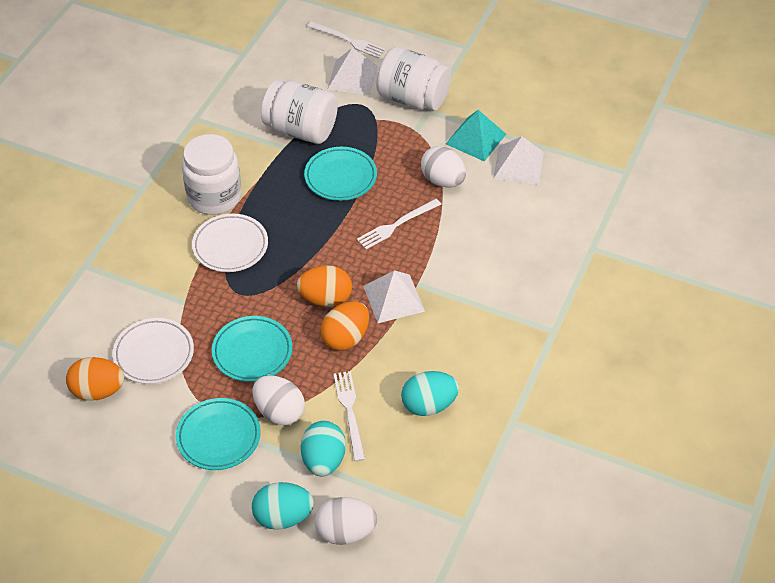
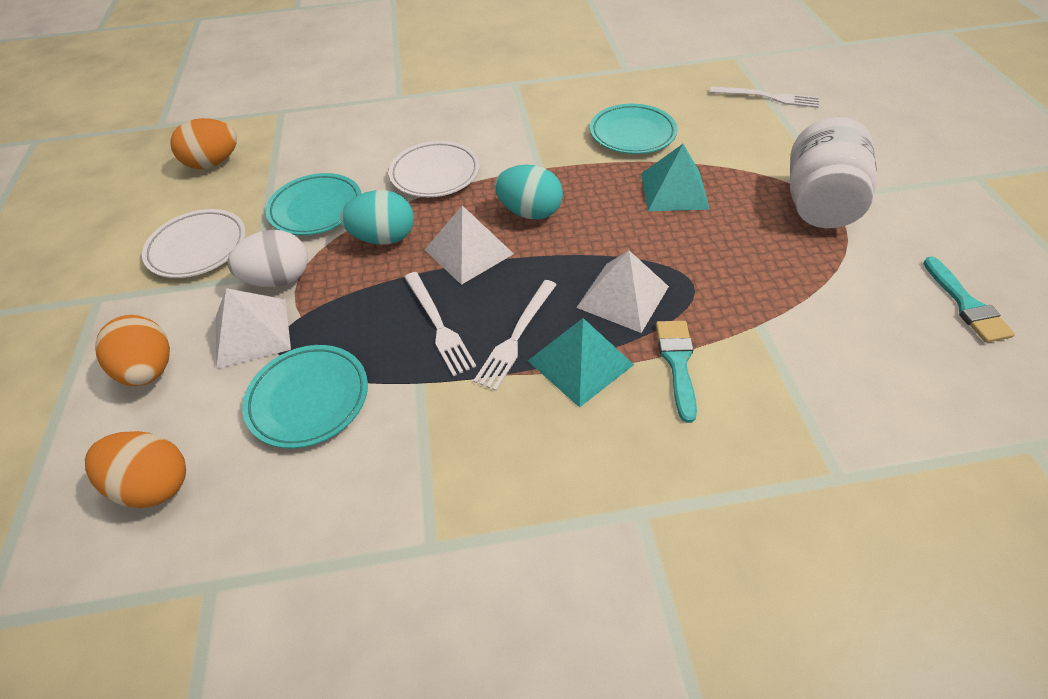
turquoise brush: none = 0 -> [656,321,697,423] [923,257,1015,343] = 2
turquoise egg: [252,482,314,530] [301,421,346,476] [401,371,459,416] = 3 -> [340,190,414,245] [495,164,563,220] = 2
turquoise pyramid: [446,110,506,161] = 1 -> [528,318,634,408] [641,144,710,211] = 2
white egg: [252,375,305,425] [315,497,377,545] [421,146,466,188] = 3 -> [227,230,308,287] = 1
white jar: [182,134,242,215] [261,80,338,144] [376,47,451,111] = 3 -> [790,117,877,228] = 1

